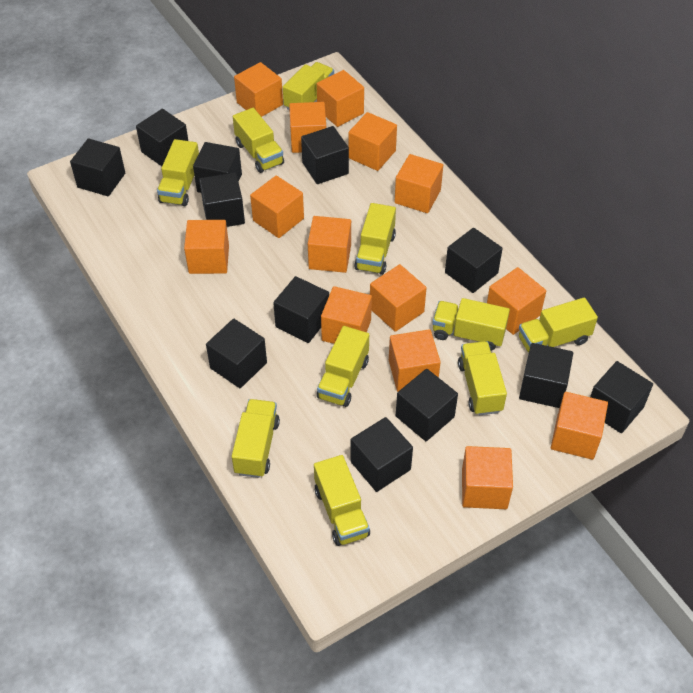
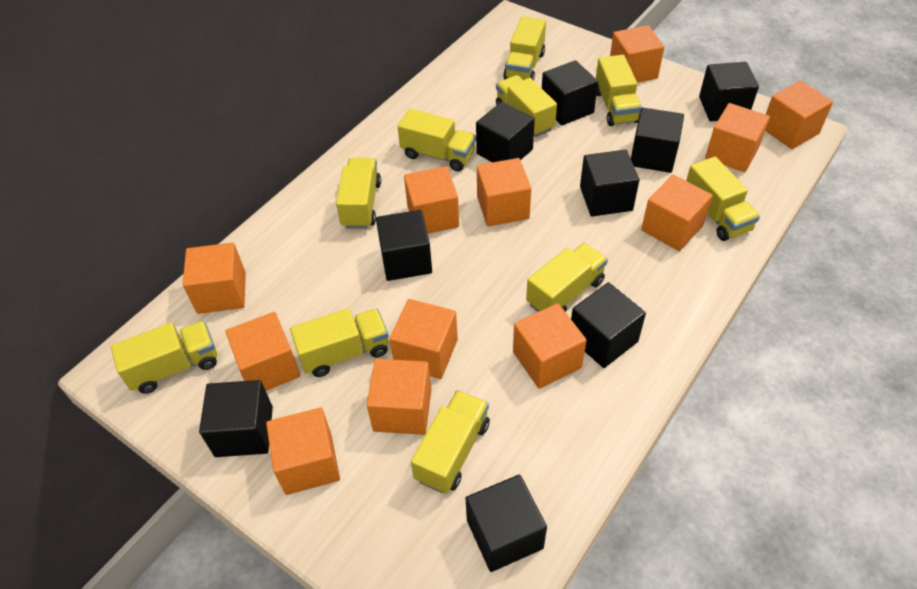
black cube: [70,138,125,196] [136,109,188,166] [193,142,242,193] [199,173,245,227] [206,319,267,388] [273,276,329,343] [301,126,349,184] [350,417,413,492] [396,369,458,441] [445,228,503,293] [519,343,573,408] [590,361,653,433] = 12 -> [199,380,273,457] [376,210,432,281] [466,475,547,572] [476,101,535,162] [542,60,598,126] [571,282,646,368] [580,150,639,216] [631,108,684,173] [699,62,759,121] = 9
orange cube: [184,220,229,274] [234,62,283,117] [250,175,304,238] [289,102,326,153] [308,216,351,273] [317,70,364,127] [321,286,372,344] [348,112,397,171] [370,264,427,332] [389,329,441,392] [395,154,443,213] [462,446,513,509] [487,267,546,335] [551,392,608,460] = 14 -> [183,243,246,314] [226,312,300,391] [266,408,340,495] [367,359,431,435] [390,299,458,379] [404,166,459,234] [477,158,531,226] [513,303,587,389] [610,25,664,83] [641,175,713,251] [705,103,770,172] [765,81,833,149] = 12

